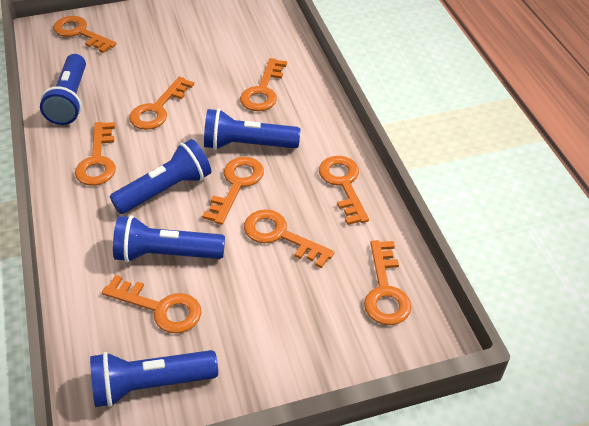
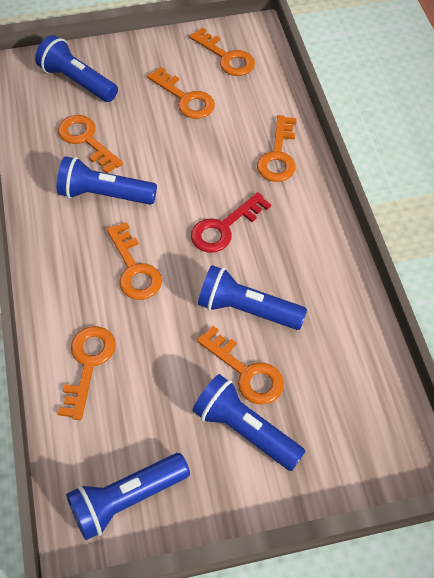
orange key: [53,16,116,53] [75,122,116,186] [102,275,201,333] [129,77,194,130] [202,157,264,225] [240,58,287,111] [244,209,335,268] [319,156,369,225] [364,240,411,325] = 9 -> [58,115,123,173] [58,326,116,420] [107,222,162,300] [147,67,215,119] [189,27,255,76] [197,326,284,404] [257,115,297,182] = 7
red key: none = 0 -> [191,192,271,253] = 1

